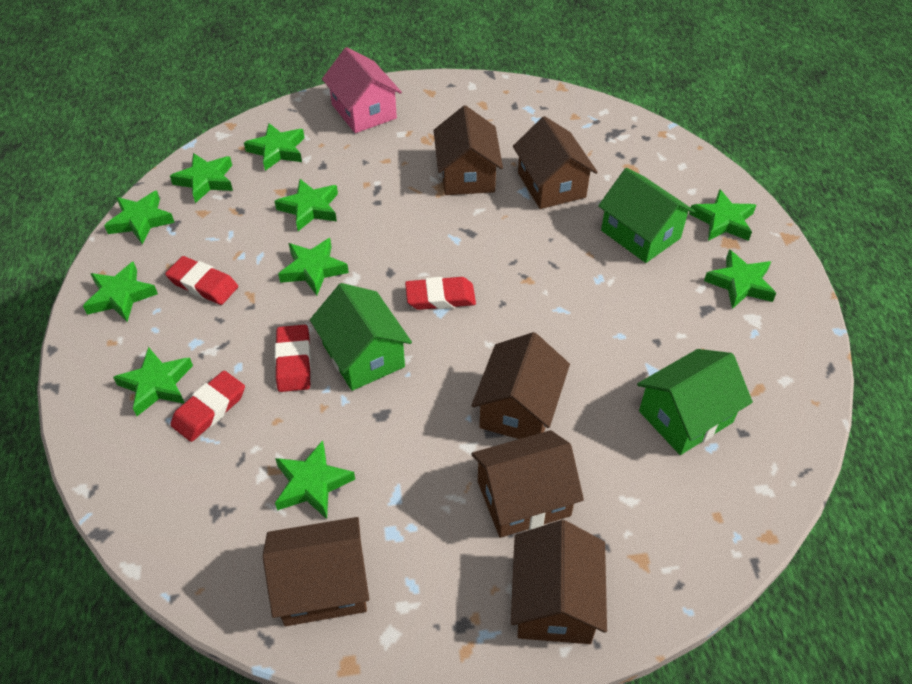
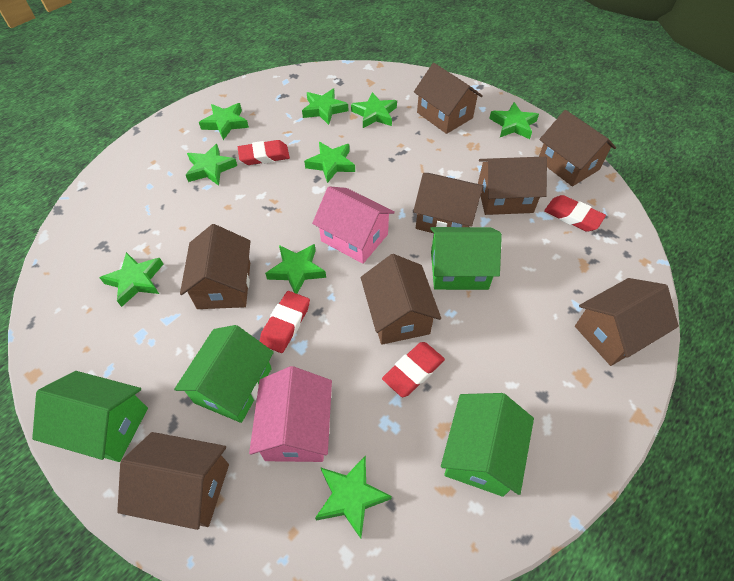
brown house: [263,517,369,626] [433,105,503,195] [471,332,570,439] [471,430,584,538] [511,520,607,644] [513,116,598,209] = 6 -> [117,432,229,530] [180,224,251,309] [361,254,441,345] [413,173,484,233] [414,63,483,134] [478,157,547,215] [539,110,616,186] [575,278,679,366] = 8
green house: [310,283,412,391] [598,168,695,263] [637,349,753,455] = 3 -> [32,371,148,462] [174,325,274,423] [430,227,502,290] [441,393,534,497] = 4
green star: [83,261,158,322] [104,191,175,245] [113,347,193,416] [170,153,233,203] [244,123,304,171] [274,179,338,231] [275,440,355,519] [278,238,349,295] [689,189,756,241] [704,249,776,309] = 10 -> [99,252,163,307] [186,144,237,186] [199,103,249,140] [265,244,326,294] [302,89,348,125] [304,142,355,183] [315,455,392,539] [351,92,397,128] [489,102,539,139] = 9
pink house: [322,47,402,133] = 1 -> [249,366,332,462] [312,186,395,264] = 2

